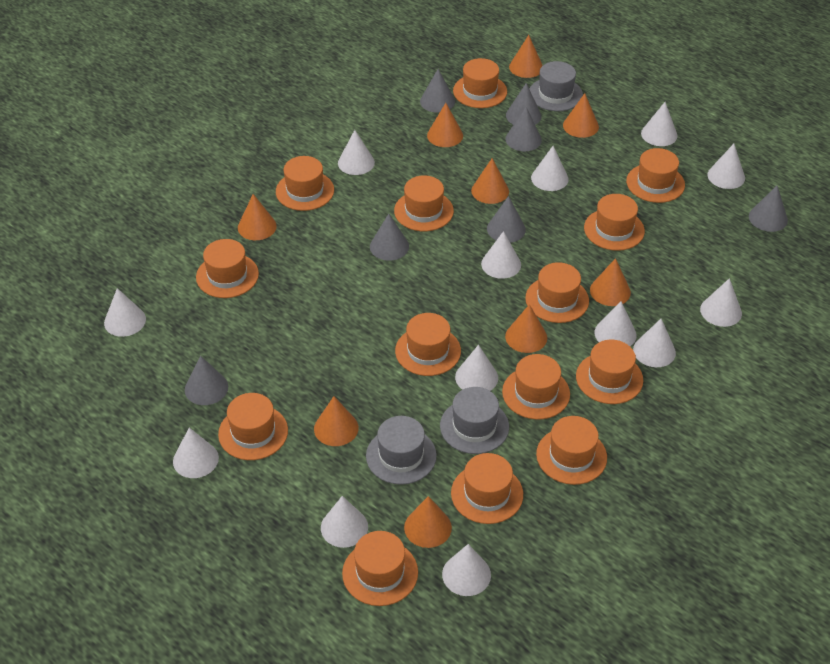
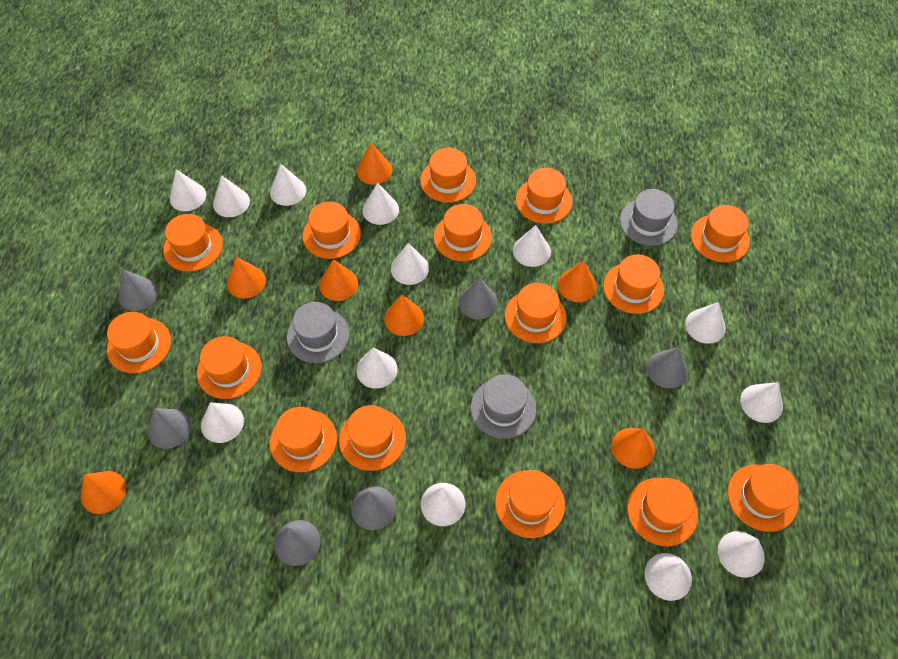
grey cone: [185,356,228,405] [370,214,409,261] [420,69,455,113] [487,196,526,243] [505,107,542,151] [506,83,541,125] [749,186,788,232] = 7 -> [118,269,158,311] [148,408,191,449] [274,520,321,566] [351,486,396,530] [459,278,498,320] [646,347,688,388] = 6
orange cone: [238,194,277,240] [314,396,359,446] [404,496,452,548] [427,103,463,147] [471,158,509,204] [505,304,547,353] [509,35,543,78] [563,93,599,138] [590,258,631,306] = 9 -> [81,471,126,514] [227,257,266,299] [319,259,358,301] [357,143,392,185] [384,295,424,336] [558,260,597,302] [611,428,655,469] = 7
orange hat: [196,239,259,298] [218,393,288,460] [276,156,334,211] [342,531,418,606] [394,175,454,231] [395,313,461,376] [451,453,523,524] [453,58,507,108] [502,354,570,420] [525,262,589,323] [536,416,607,485] [576,340,643,404] [584,194,645,251] [626,148,685,203] = 14 -> [107,312,171,373] [163,214,223,272] [197,336,262,399] [270,407,337,472] [303,202,361,259] [339,405,406,471] [420,148,476,203] [434,204,492,261] [495,470,565,538] [505,283,567,343] [516,168,572,224] [603,254,664,314] [627,478,698,546] [691,205,750,262] [728,464,799,532] = 15

